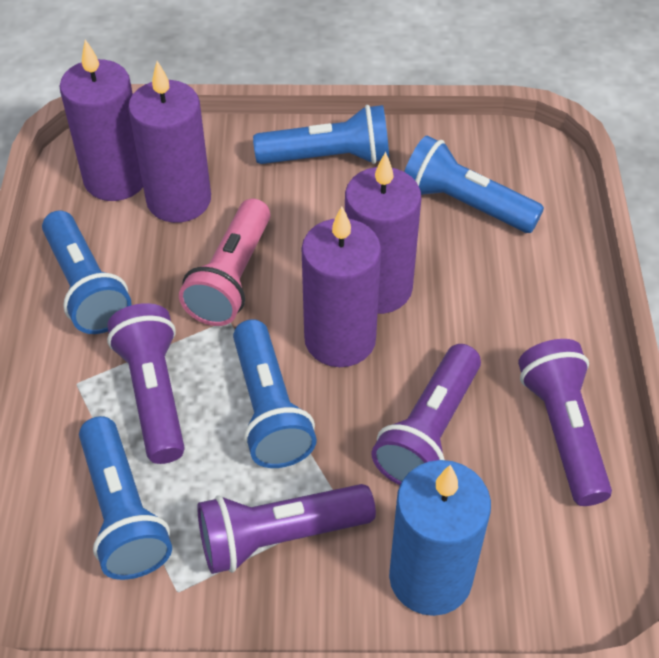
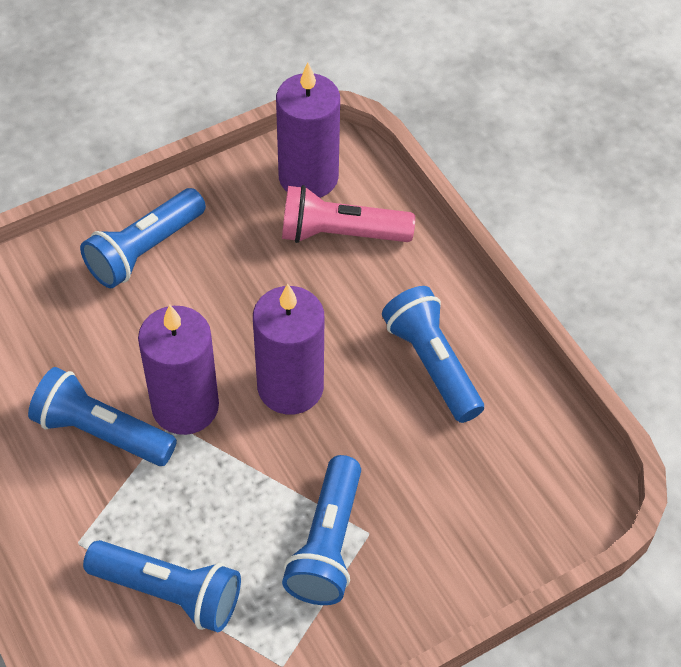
blue candle: [389,460,491,616] = 1 -> none = 0
purple candle: [59,39,143,201] [128,61,211,223] [302,206,381,367] [345,152,421,314] = 4 -> [138,304,219,435] [253,284,324,415] [276,63,340,198] = 3
purple flashlight: [107,303,185,464] [197,484,376,574] [371,344,481,485] [518,339,612,506] = 4 -> none = 0

